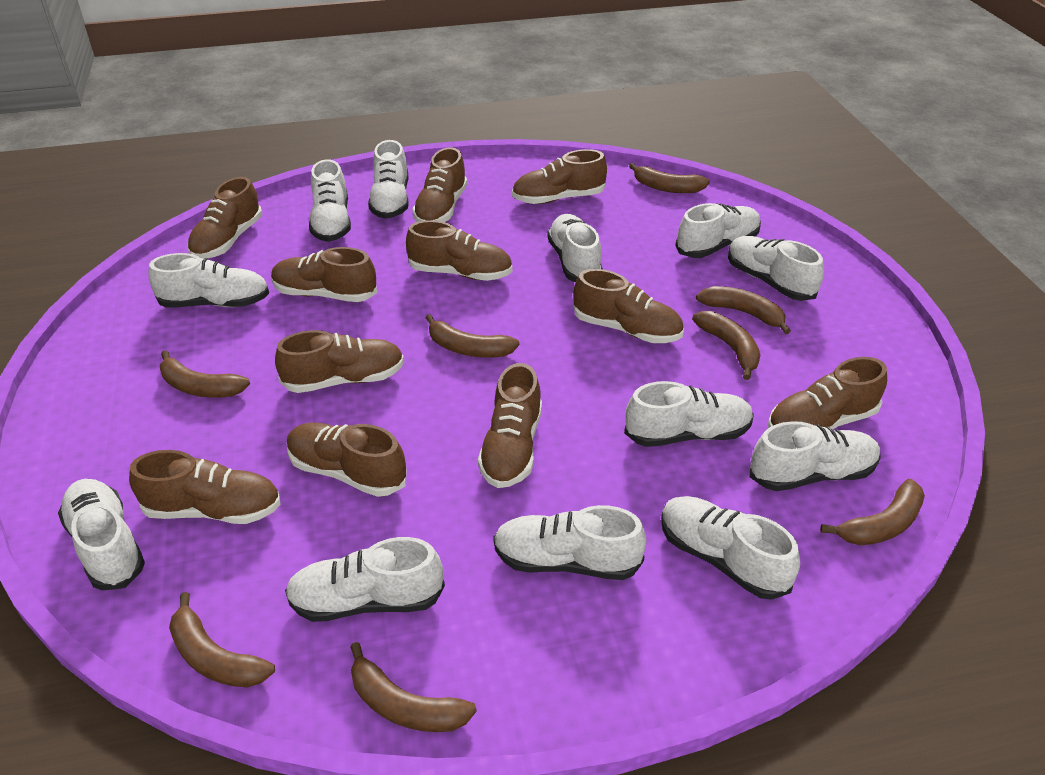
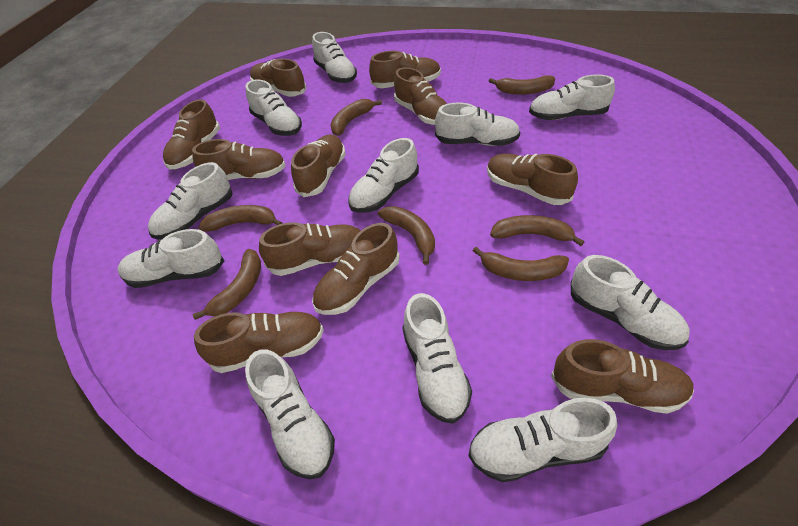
brown banana: [160,350,250,398] [169,592,275,688] [350,642,477,732] [426,314,519,358] [629,163,710,193] [692,311,760,380] [696,286,791,334] [820,479,925,545] = 8 -> [193,249,261,320] [199,205,282,232] [331,99,382,136] [378,206,435,265] [473,247,569,281] [489,75,555,95] [490,215,584,246] = 7
white shoe: [58,479,145,590] [148,253,269,308] [285,537,445,622] [309,159,351,242] [368,140,409,219] [493,505,647,580] [547,214,603,282] [624,381,754,447] [661,496,800,600] [675,203,761,258] [728,236,824,301] [750,421,881,491] = 12 -> [118,229,224,288] [148,162,233,240] [245,349,335,479] [246,79,302,136] [312,32,357,83] [348,138,419,213] [402,293,472,424] [435,102,520,146] [468,398,617,482] [529,74,615,120] [571,255,690,350] = 11

